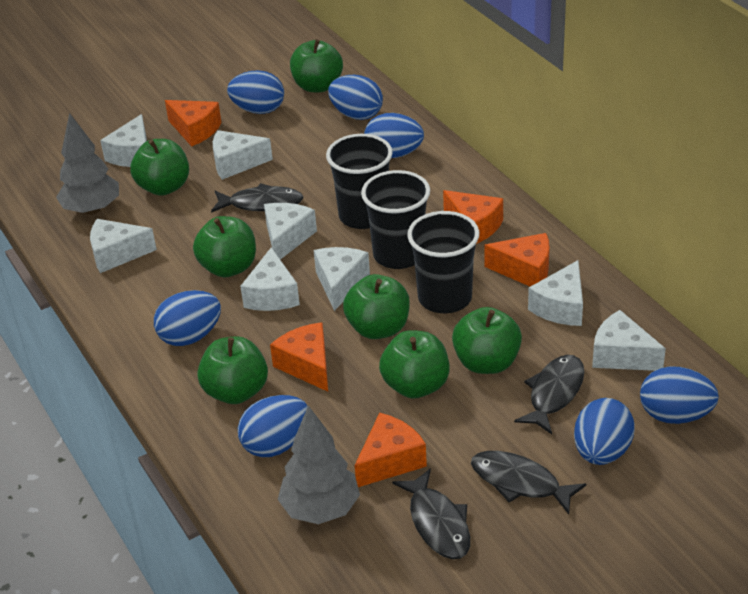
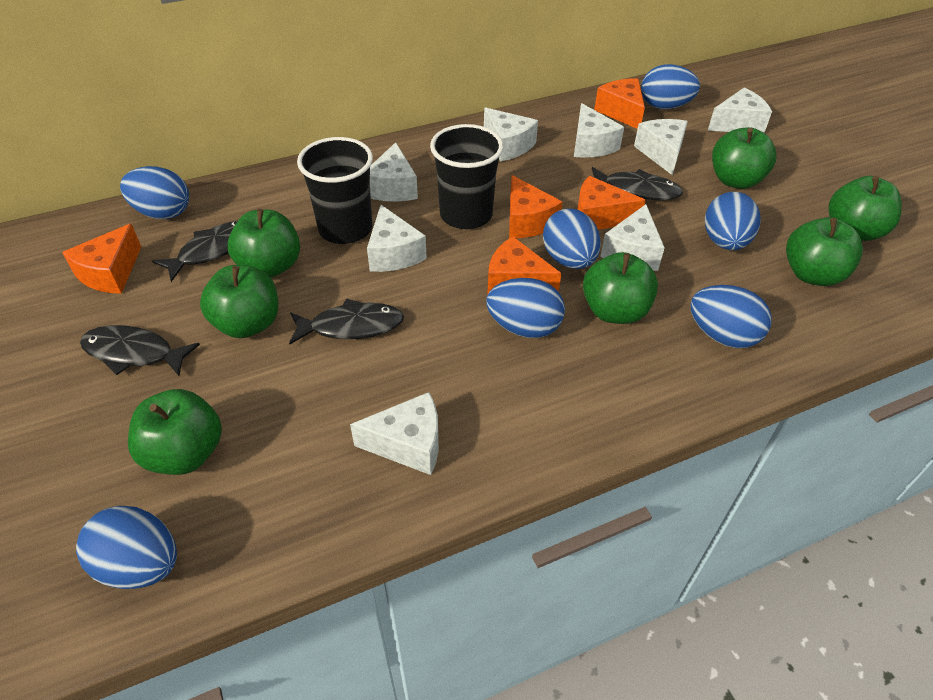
black cup: [326,134,393,229] [361,170,430,269] [407,211,479,313] = 3 -> [297,137,373,244] [430,124,504,229] = 2
grey tree: [56,113,119,215] [278,405,360,524] = 2 -> none = 0

